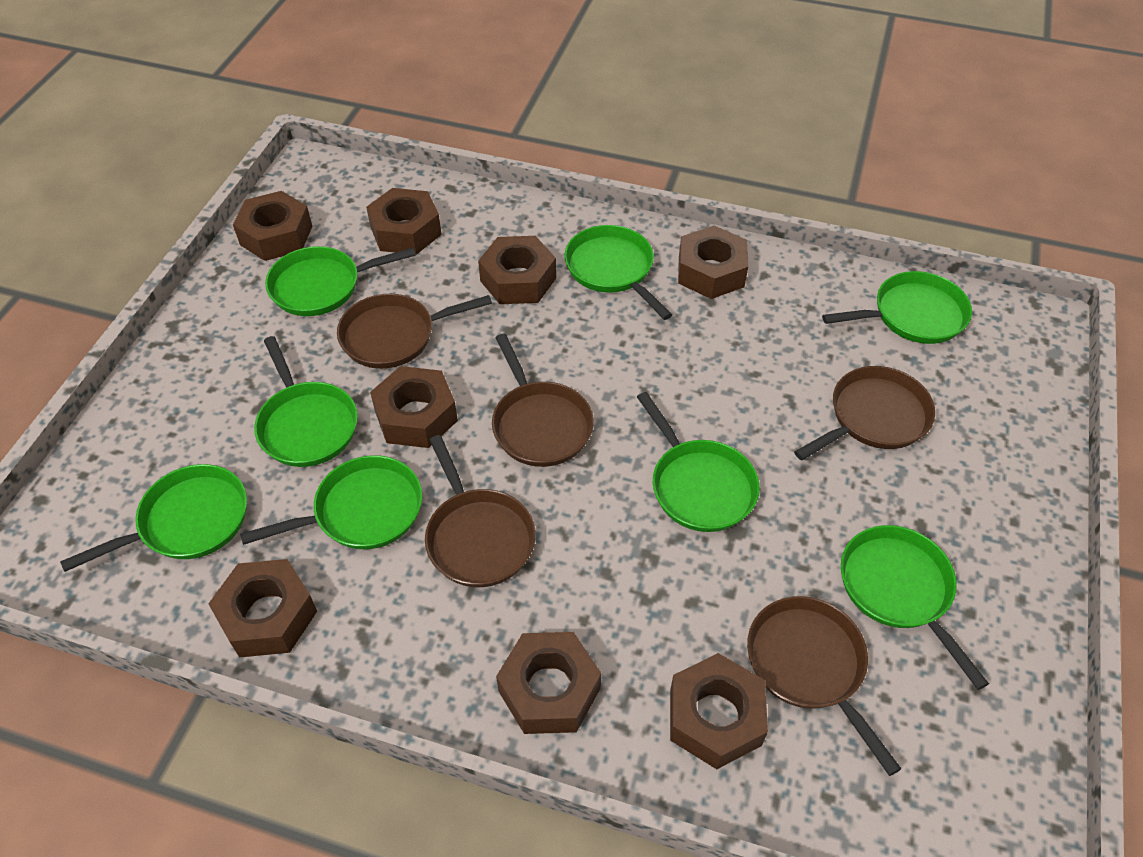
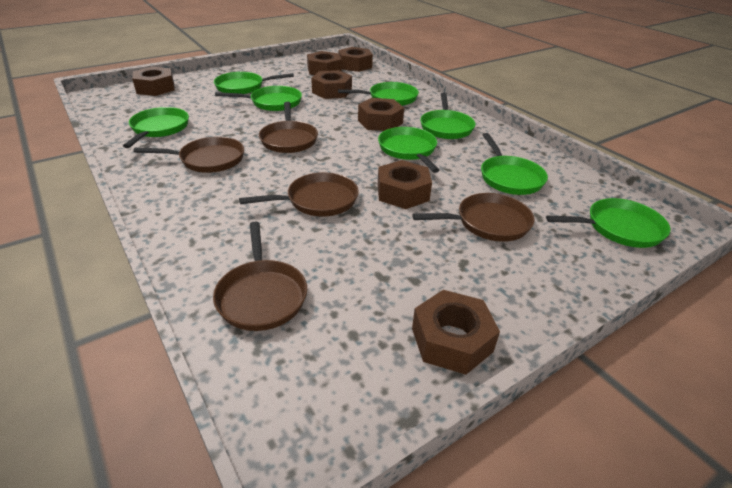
brown nut: [208,559,317,657] [233,191,312,261] [366,188,442,255] [370,366,458,448] [478,236,556,304] [496,632,601,734] [670,653,768,769] [678,225,748,299] = 8 -> [132,67,175,96] [307,51,342,75] [311,70,352,99] [338,47,373,72] [358,98,404,131] [378,160,432,209] [412,290,500,375] = 7

